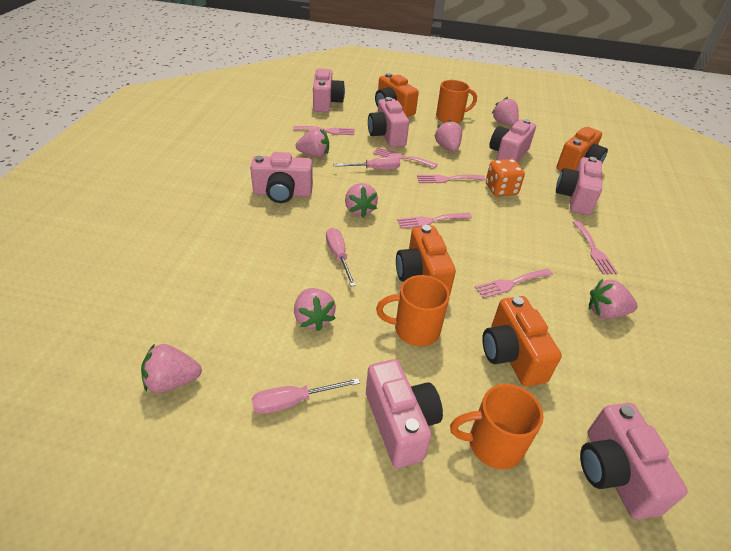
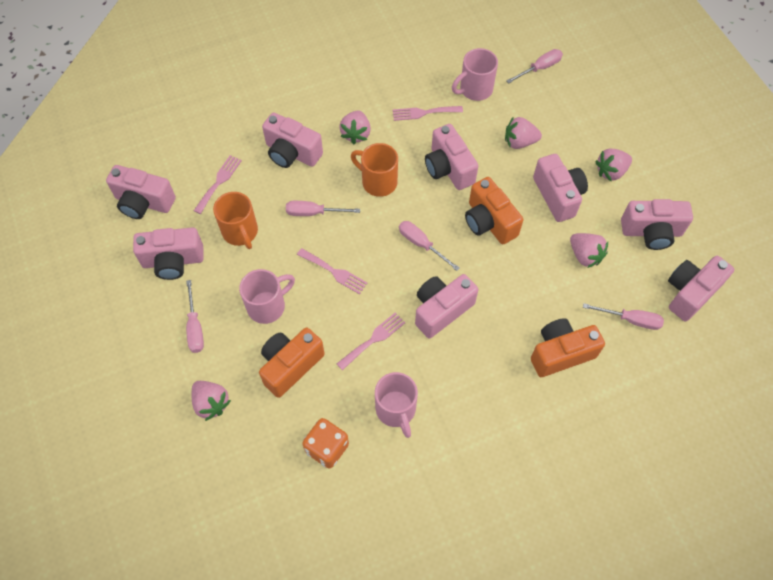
orange camera: [375,73,419,117] [396,225,456,293] [482,296,562,387] [556,127,608,171] = 4 -> [259,328,325,398] [465,177,523,244] [531,318,605,377] = 3
orange mug: [376,275,450,346] [436,80,477,123] [450,384,543,470] = 3 -> [213,192,258,249] [351,143,398,197] = 2
pink camera: [250,152,313,203] [313,69,345,112] [366,359,443,468] [368,97,409,147] [489,119,536,163] [556,157,602,215] [580,403,688,520] = 7 -> [106,165,176,219] [133,227,204,280] [262,113,323,168] [415,274,478,339] [425,124,478,190] [533,154,588,222] [621,199,693,250] [668,256,734,321] = 8
pink fork: [293,126,354,135] [373,147,437,168] [397,213,472,229] [417,175,485,183] [475,268,553,299] [573,221,618,275] = 6 -> [194,155,242,214] [297,248,367,294] [337,312,405,370] [393,106,463,121] = 4
pink mug: none = 0 -> [239,269,295,324] [375,372,418,438] [452,48,498,101] = 3
pink screwdriver: [252,378,360,414] [326,228,356,287] [333,157,400,170] = 3 -> [186,280,204,353] [286,201,360,216] [399,221,460,271] [506,49,563,83] [583,303,664,330] = 5
pink strawberry: [141,343,202,393] [294,288,336,331] [295,128,329,158] [345,183,378,218] [435,120,462,152] [492,97,519,126] [589,279,638,319] = 7 -> [192,381,231,421] [339,111,371,144] [505,116,542,149] [570,233,608,268] [595,149,632,181] = 5

